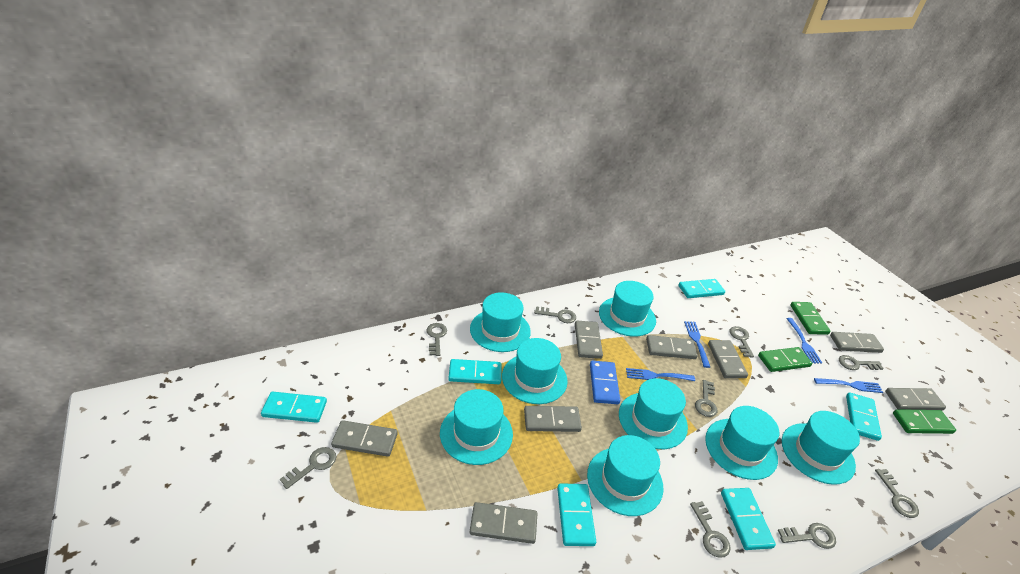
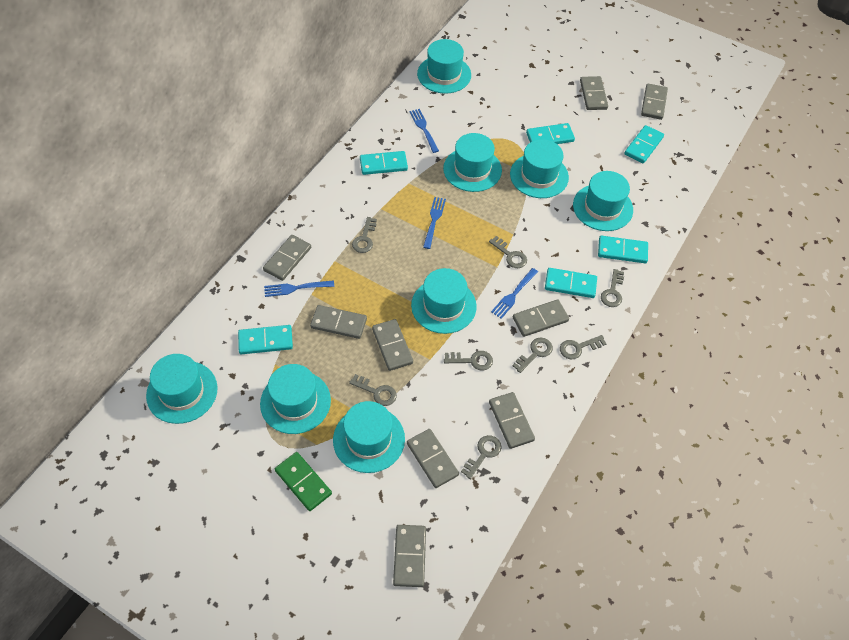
blue domino: [590,361,620,404] = 1 -> none = 0
green domino: [758,347,812,372] [791,302,830,335] [893,409,956,434] = 3 -> [275,452,332,511] = 1
grey domino: [331,420,398,457] [470,502,537,544] [524,406,582,432] [575,321,603,359] [646,335,698,359] [708,340,748,378] [830,332,884,353] [885,388,946,411] = 8 -> [263,235,311,281] [310,305,367,339] [372,319,413,371] [393,525,426,587] [407,429,459,488] [489,392,535,449] [513,299,569,337] [580,76,608,110] [641,84,668,120] = 9
grey key: [280,447,336,489] [426,323,447,356] [534,307,576,323] [690,501,731,558] [695,380,718,417] [730,326,754,357] [778,523,836,549] [839,355,884,370] [875,469,919,518] = 9 -> [349,374,397,406] [352,217,377,253] [444,351,493,370] [461,435,502,479] [489,236,527,268] [512,338,553,373] [560,335,606,359] [601,269,624,307] = 8

